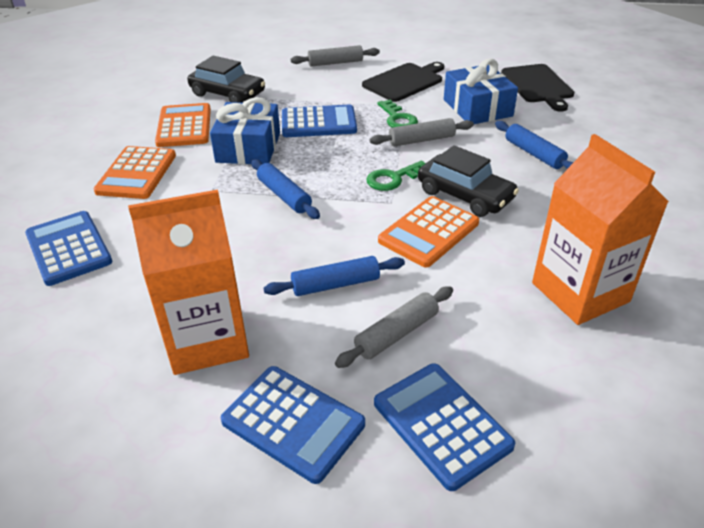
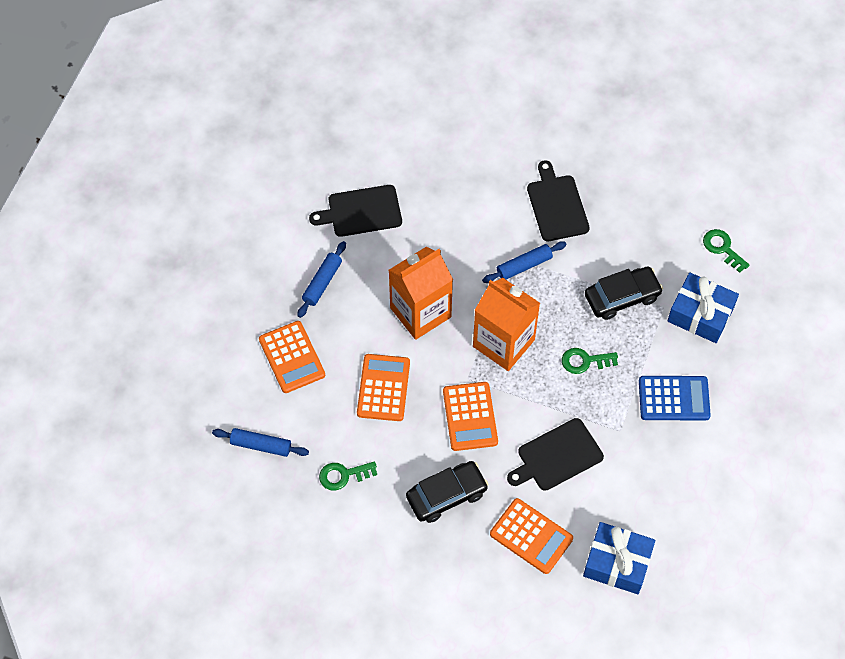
black cutting board: [362,62,444,102] [501,64,574,112] = 2 -> [309,185,402,237] [507,418,604,491] [527,160,590,241] = 3
blue calculator: [25,211,112,286] [221,366,365,484] [282,105,357,137] [374,363,515,491] = 4 -> [639,376,711,420] = 1
green key: [366,161,426,191] [377,100,418,127] = 2 -> [319,462,377,491] [562,348,618,374] [703,229,750,273] = 3
grey rolling pin: [291,45,380,67] [335,286,453,368] [370,118,474,147] = 3 -> none = 0
orange calculator: [93,146,176,199] [155,103,211,147] [378,196,479,268] = 3 -> [259,321,325,393] [357,354,410,421] [443,382,498,451] [490,498,573,574] = 4

